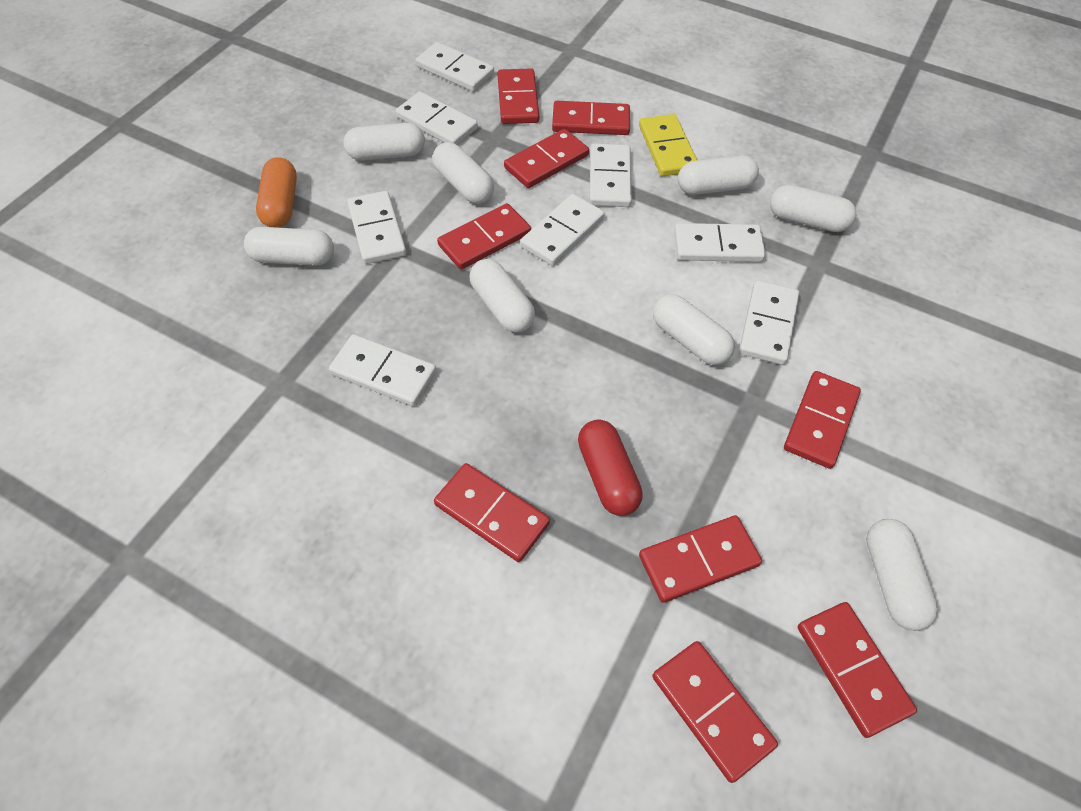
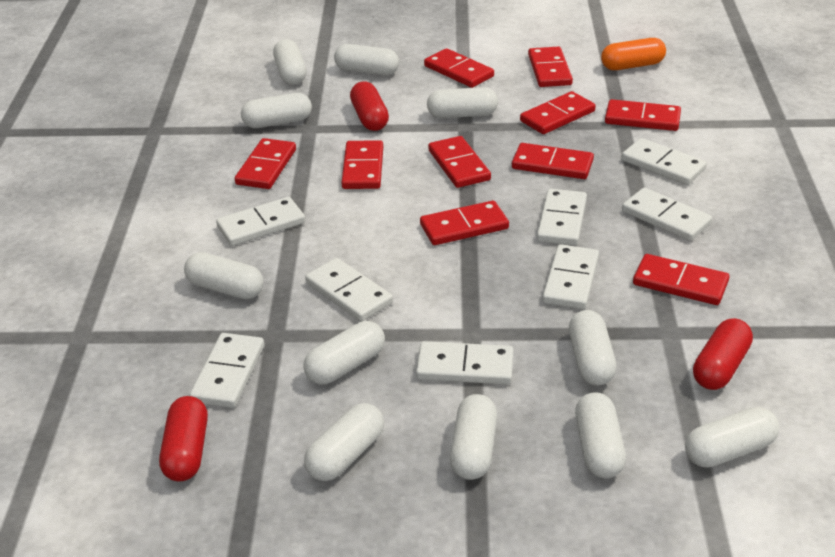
red capsule: [578,420,643,516] = 1 -> [159,396,208,482] [350,82,389,131] [693,318,753,390] = 3
red domino: [434,463,550,562] [437,203,531,270] [498,68,539,124] [504,129,589,188] [552,101,630,135] [639,515,762,603] [652,641,778,783] [784,371,861,469] [798,602,917,738] = 9 -> [235,138,296,189] [341,140,383,189] [420,201,509,245] [424,48,494,88] [428,136,491,188] [512,143,594,179] [520,91,596,134] [528,46,573,87] [605,99,681,131] [633,254,729,305] = 10
white capsule: [244,227,334,266] [343,123,425,161] [432,142,494,204] [470,259,535,333] [653,294,735,365] [678,156,759,195] [770,185,857,232] [866,519,938,631] = 8 -> [184,252,264,299] [241,93,312,128] [273,39,307,85] [303,321,385,385] [304,403,384,481] [334,44,399,75] [427,87,498,118] [450,394,497,480] [569,310,617,385] [575,392,626,478] [685,407,779,468] = 11
yellow domino: [639,114,698,176] = 1 -> none = 0

